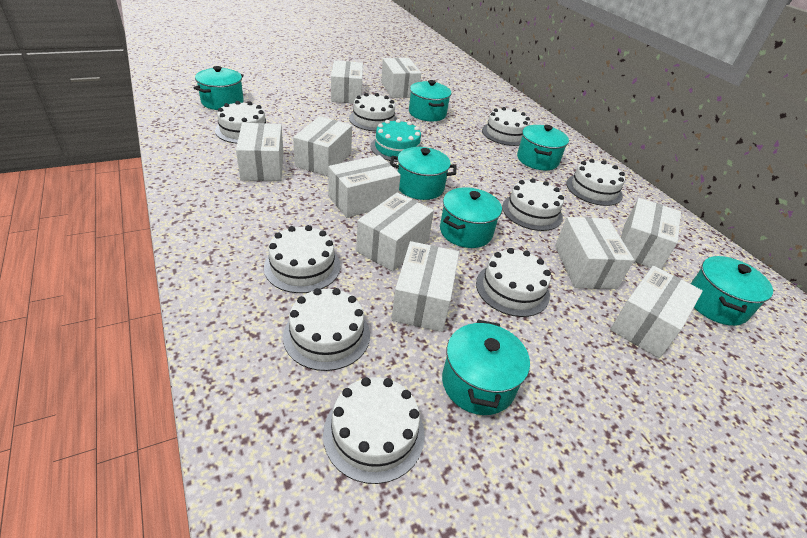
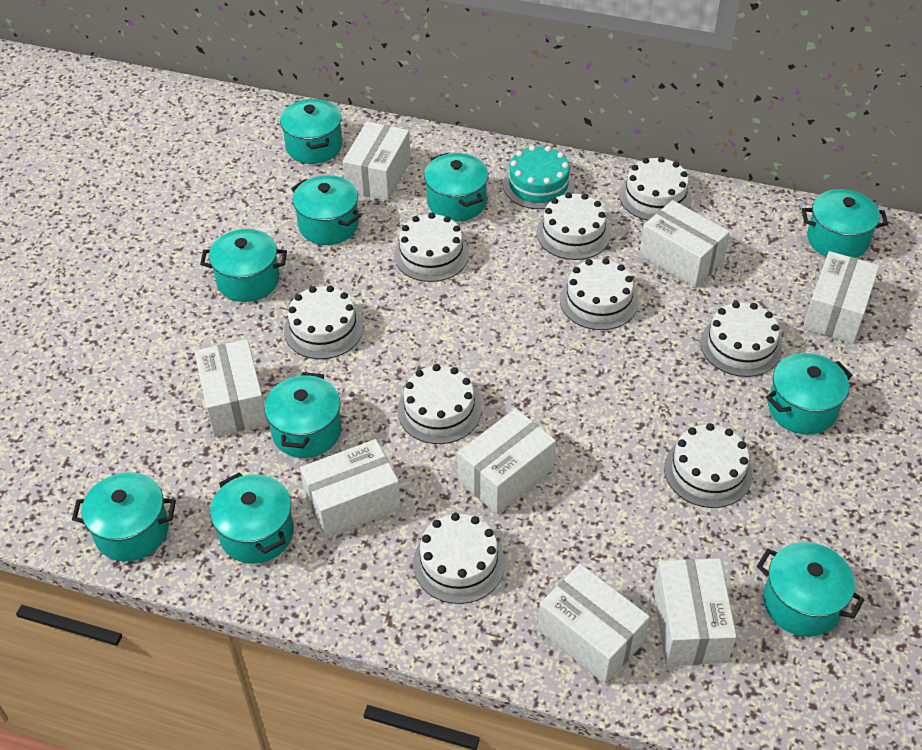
turquoise pot: [194,66,244,110] [390,147,457,200] [409,80,451,121] [440,187,502,248] [442,320,530,415] [517,125,569,170] [691,256,773,326] = 7 -> [72,472,176,562] [200,229,287,302] [210,472,294,564] [264,372,342,458] [280,98,342,164] [291,175,361,245] [424,153,489,222] [757,542,864,637] [766,353,853,435] [802,189,888,258] = 10
white box: [236,123,284,181] [293,116,352,176] [328,155,401,218] [331,60,363,104] [356,192,434,272] [381,58,421,98] [391,241,459,332] [555,217,634,289] [610,266,703,358] [621,198,681,269] = 10 -> [194,339,268,436] [300,439,401,538] [343,121,411,201] [458,408,556,514] [538,564,650,684] [639,200,730,287] [653,558,737,666] [803,251,880,344] = 8

